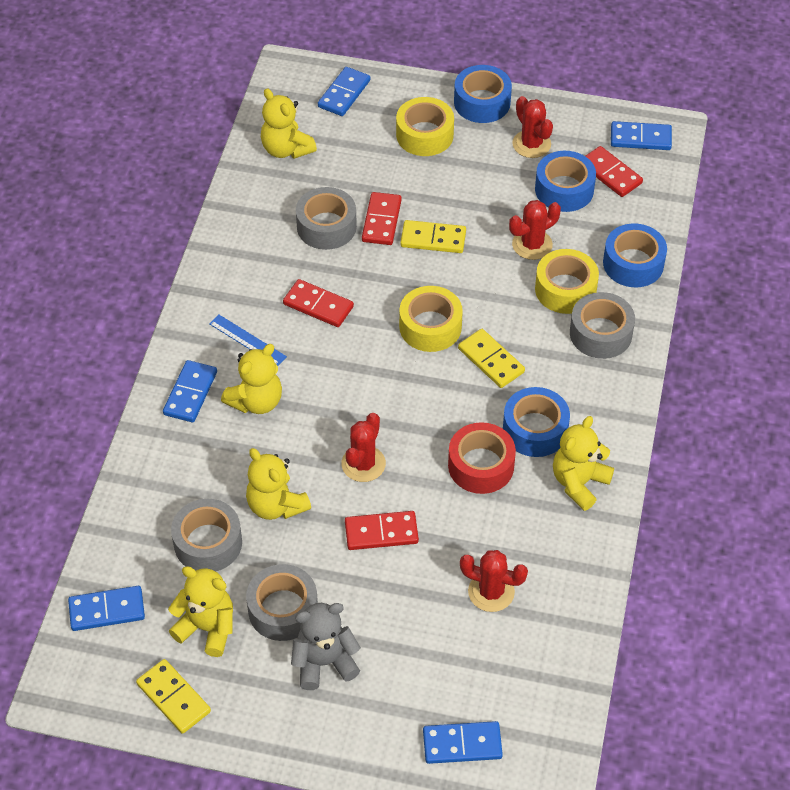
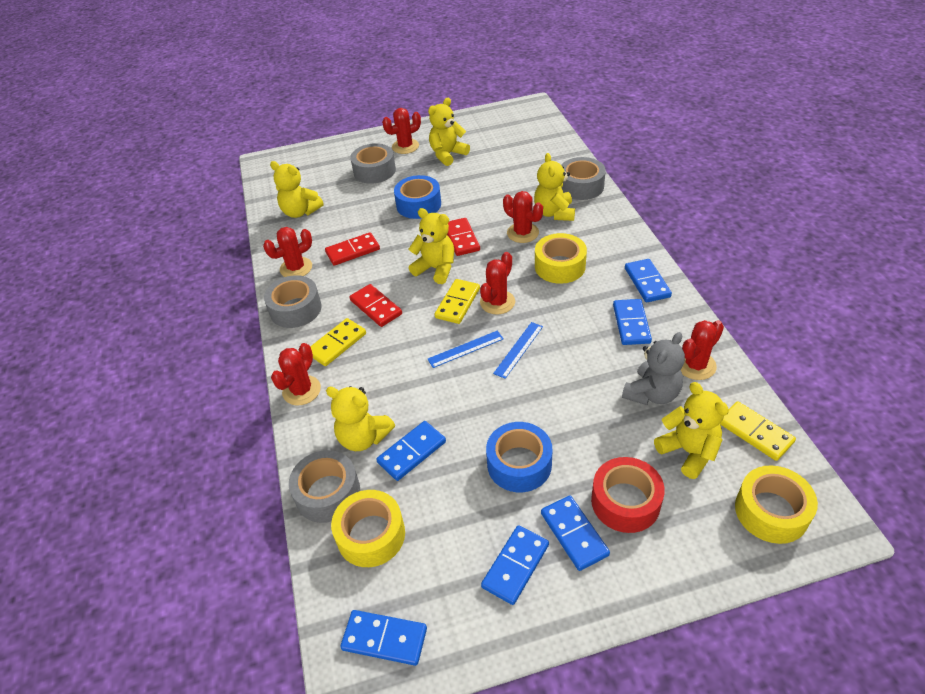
blue domino: [68,586,145,631] [163,360,217,422] [318,67,370,116] [423,721,503,764] [611,121,672,150] = 5 -> [340,610,427,666] [376,421,446,481] [481,525,549,605] [541,495,610,571] [613,299,652,345] [625,259,672,303] = 6
blue ruler: [209,315,287,366] = 1 -> [428,331,504,368] [493,322,543,379] = 2
blue tape: [454,65,512,123] [503,387,570,457] [535,151,596,212] [603,224,667,287] = 4 -> [394,175,441,219] [486,422,552,492] = 2
red cactus: [341,413,386,482] [460,550,528,612] [509,200,561,260] [512,96,553,158] = 4 -> [263,227,312,277] [271,343,321,405] [382,108,421,154] [480,252,515,314] [503,191,543,243] [681,320,724,380] = 6
red domino: [283,279,354,327] [345,511,419,550] [362,192,402,245] [586,146,643,197] = 4 -> [325,232,380,266] [350,284,402,327] [447,218,480,256] = 3
yellow teddy bear: [168,566,233,657] [221,344,282,414] [246,448,311,520] [261,88,317,159] [553,416,614,511] = 5 -> [270,161,324,218] [326,386,395,451] [408,208,454,284] [428,98,470,166] [534,153,575,221] [654,382,729,479] = 6

